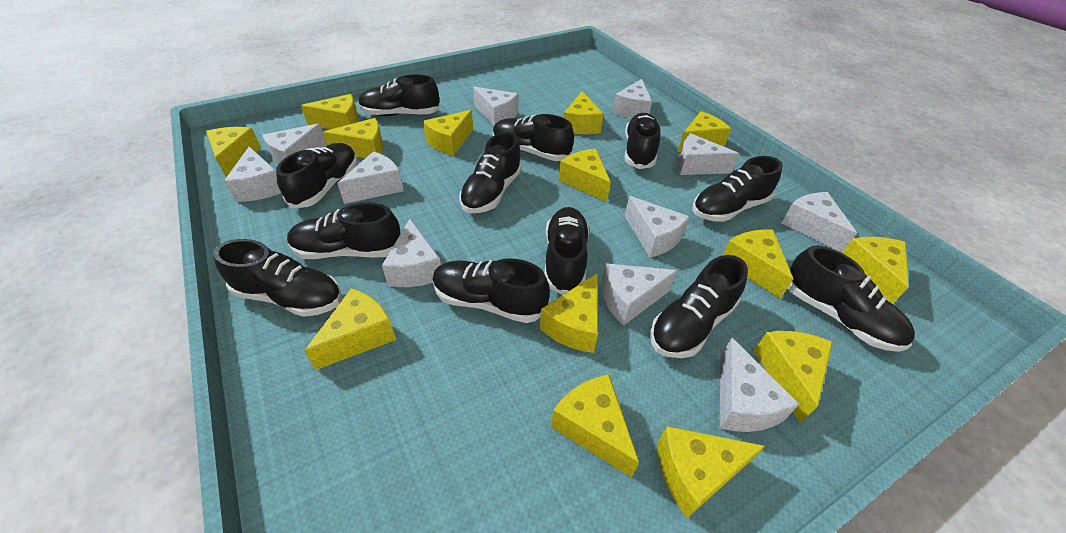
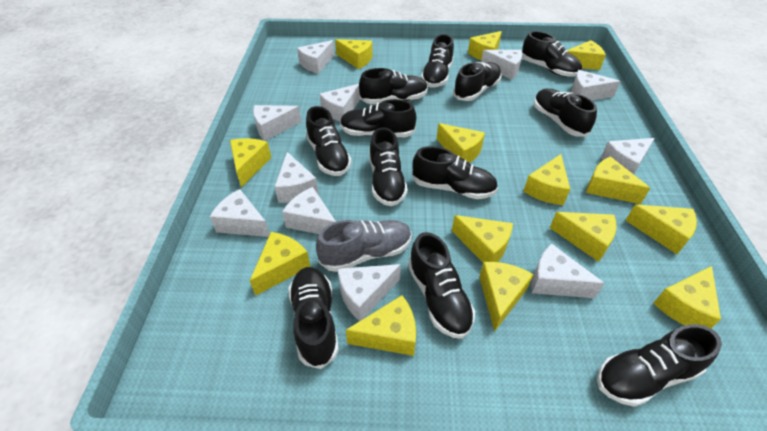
grey shoe: none = 0 -> [316,220,411,272] = 1

